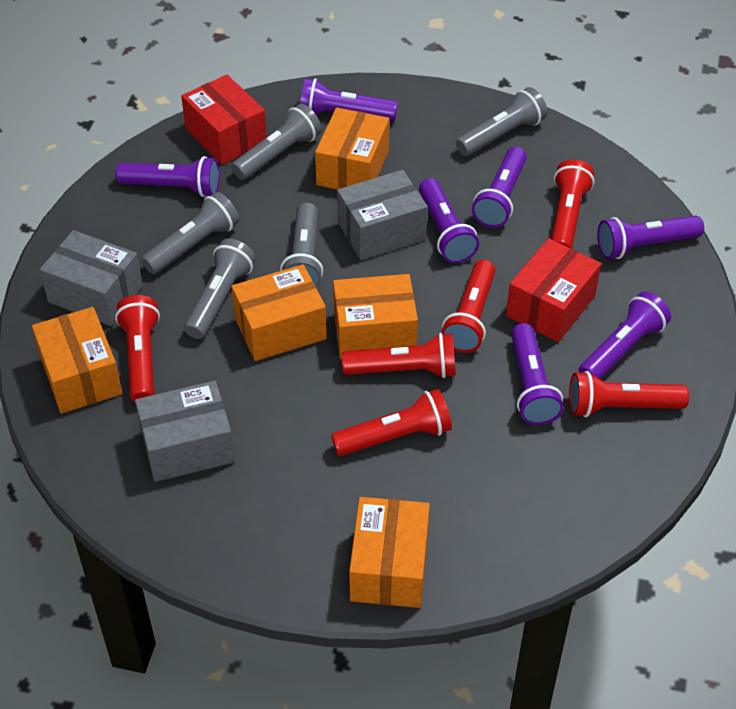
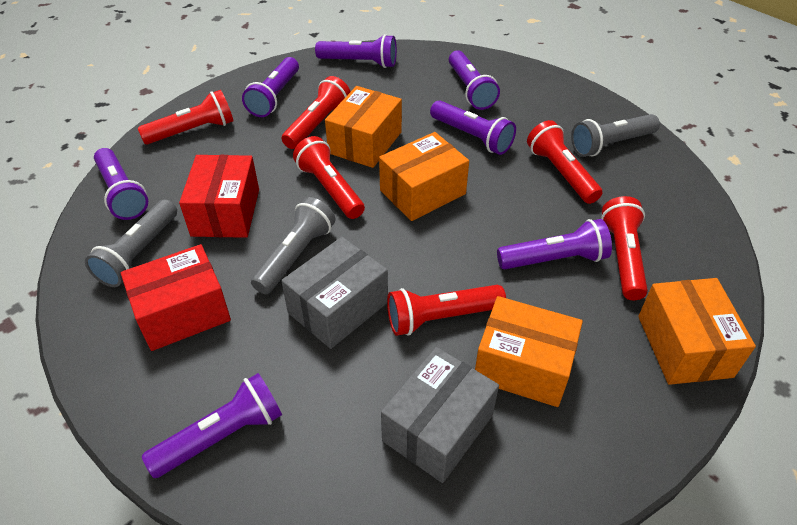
grey box: [39,230,143,326] [135,381,235,482] [337,170,428,260] = 3 -> [281,237,388,349] [381,347,499,483] = 2
grey flashlight: [141,192,239,274] [184,239,256,339] [231,104,322,180] [280,203,323,288] [456,87,547,156] = 5 -> [85,199,177,287] [251,197,335,294] [571,114,660,157] = 3
orange box: [32,307,122,414] [231,264,327,361] [315,108,389,190] [333,274,418,359] [349,497,430,608] = 5 -> [325,86,402,168] [379,132,469,221] [475,296,583,407] [638,278,756,385] = 4

